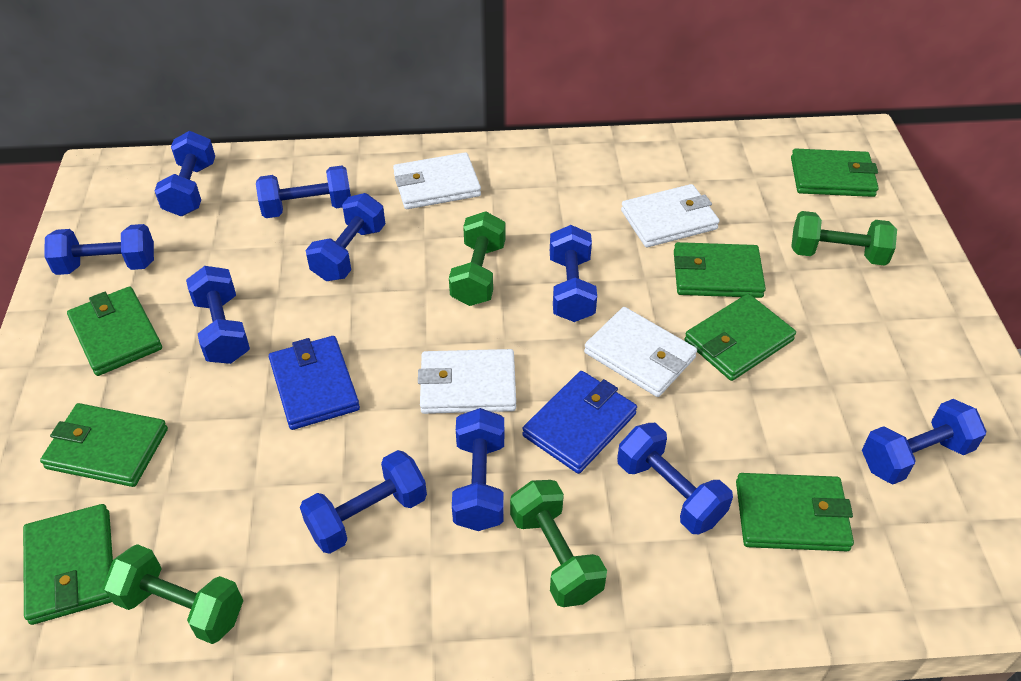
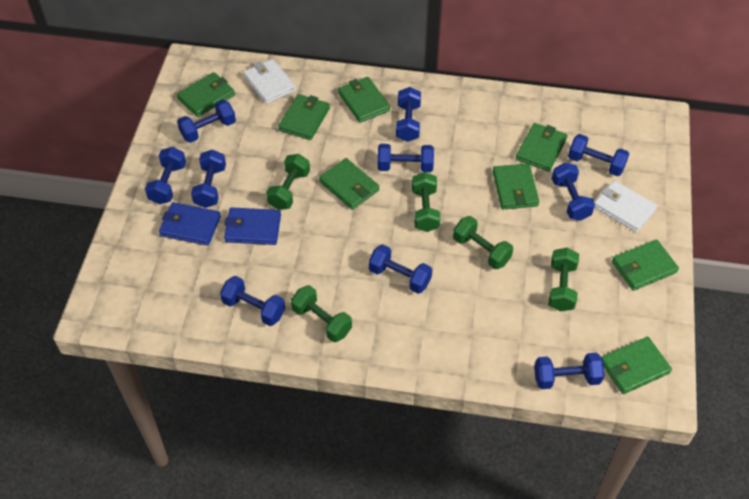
green dumbbell: [103,544,243,644] [449,211,505,306] [510,480,607,607] [791,211,897,266] = 4 -> [266,154,310,210] [291,285,352,342] [412,172,440,232] [453,216,513,269] [548,248,579,312] = 5
green wallet: [23,504,113,625] [40,403,168,487] [67,286,162,376] [674,242,766,298] [684,294,796,381] [736,473,854,551] [791,149,879,197] = 7 -> [177,72,235,117] [278,94,330,140] [319,158,380,210] [338,77,390,123] [493,163,539,209] [516,123,567,172] [601,337,672,394] [612,240,679,291] = 8
white wallet: [393,152,481,209] [418,349,516,414] [584,307,697,397] [621,184,720,247] = 4 -> [243,59,296,104] [594,180,657,232] = 2

